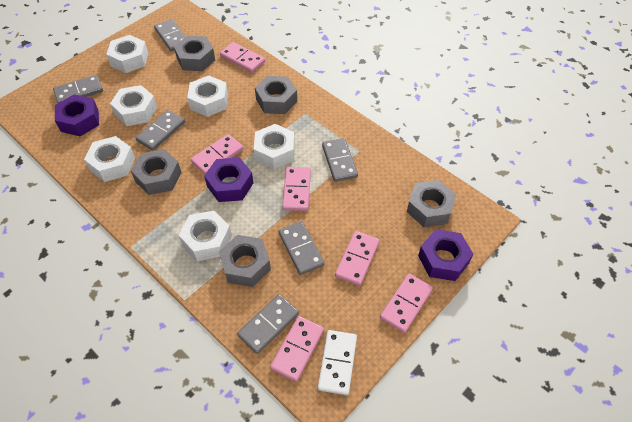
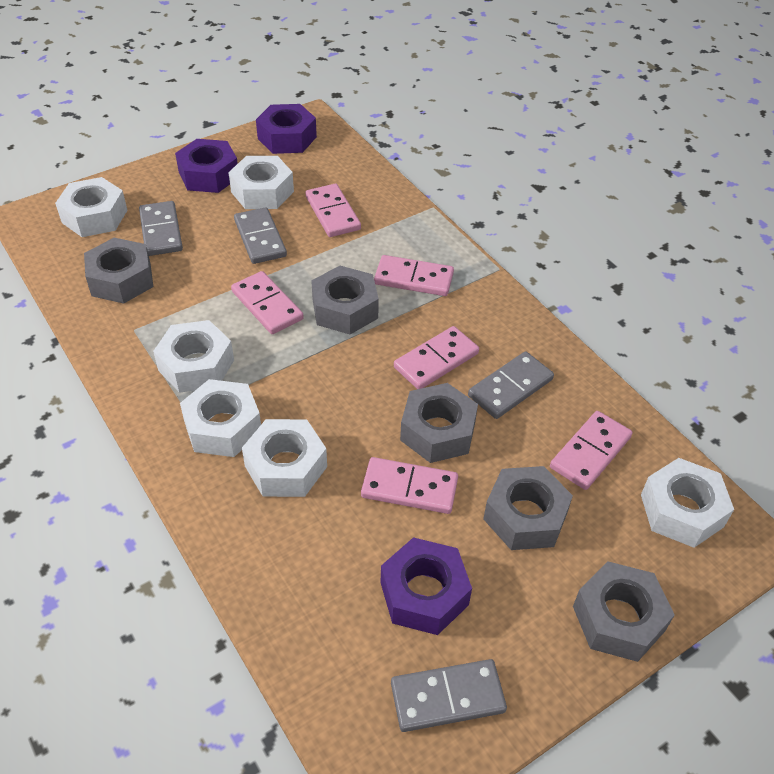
grey domino: [53,75,103,103] [135,110,185,151] [154,19,185,52] [237,294,299,354] [278,221,324,275] [322,138,358,182] = 6 -> [139,201,183,256] [234,207,287,264] [391,659,507,732] [468,351,554,419] = 4
white domino: [318,330,357,395] = 1 -> none = 0

